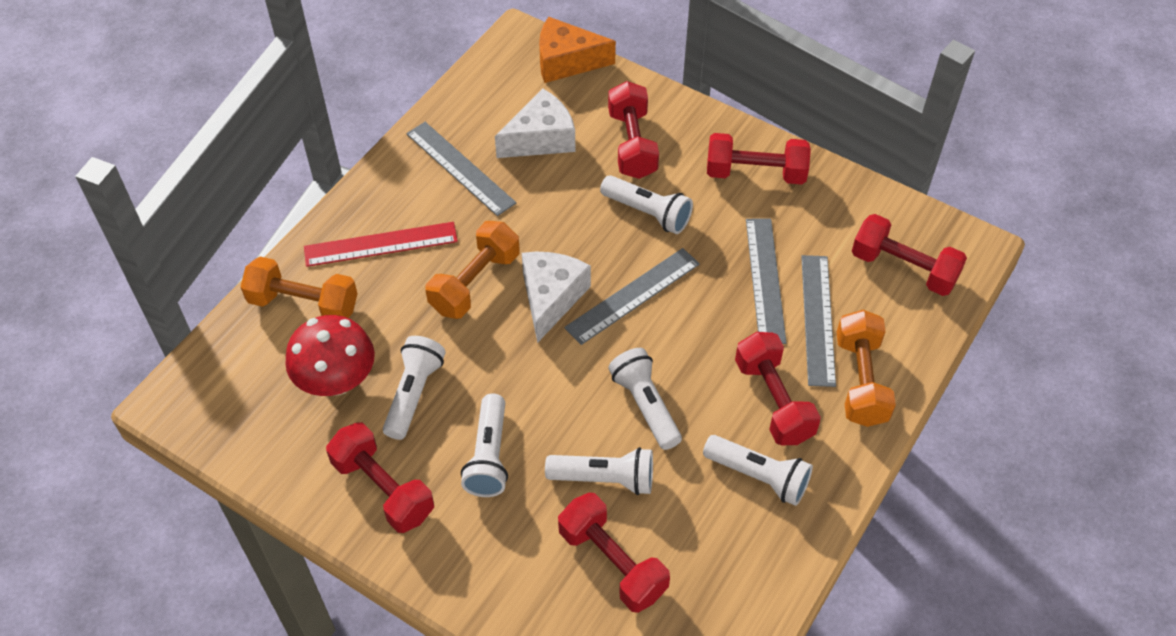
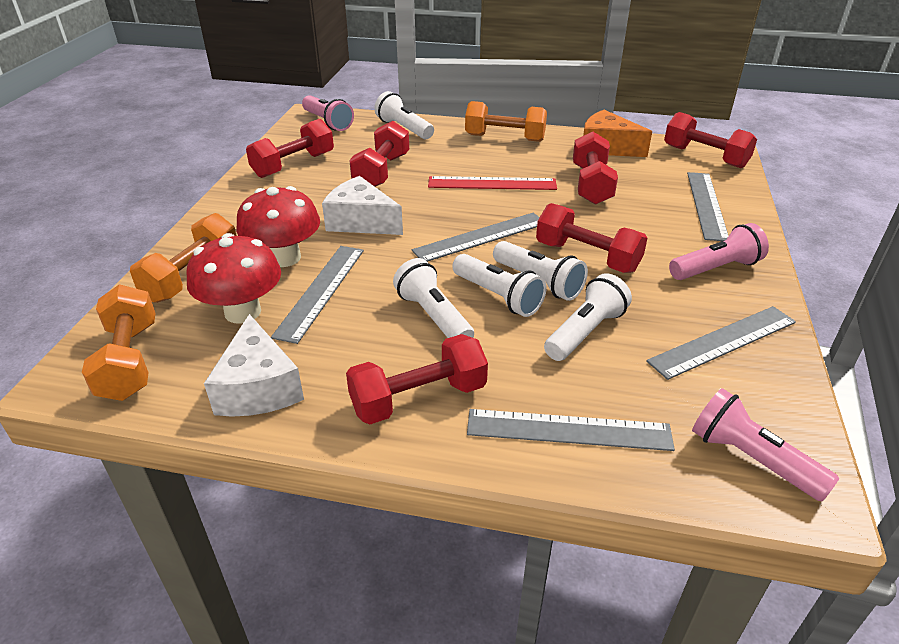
grey ruler: [406,122,516,216] [564,248,700,345] [746,218,787,344] [801,255,836,387] = 4 -> [271,246,364,344] [412,213,540,262] [467,409,675,451] [646,306,796,380] [687,172,728,241] = 5
pink flashlight: none = 0 -> [302,95,354,131] [669,223,769,280] [692,388,839,502] = 3
red mushroom: [285,315,375,396] = 1 -> [186,233,281,324] [236,186,320,267] = 2
white flashlight: [383,336,446,440] [461,393,508,497] [545,447,653,495] [600,175,693,234] [608,348,682,450] [703,435,813,506] = 6 -> [374,91,434,139] [393,258,474,338] [452,254,547,317] [493,241,588,301] [544,273,632,361] = 5

